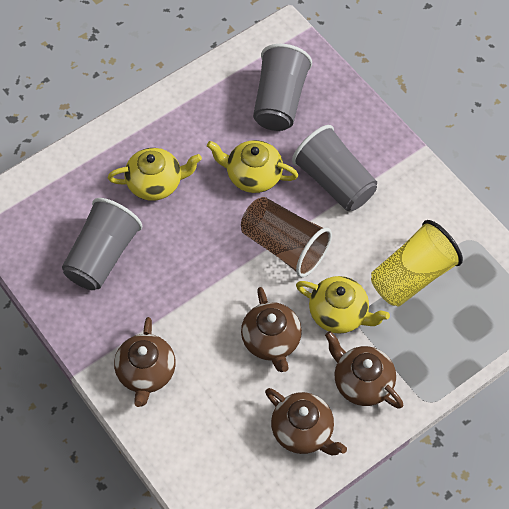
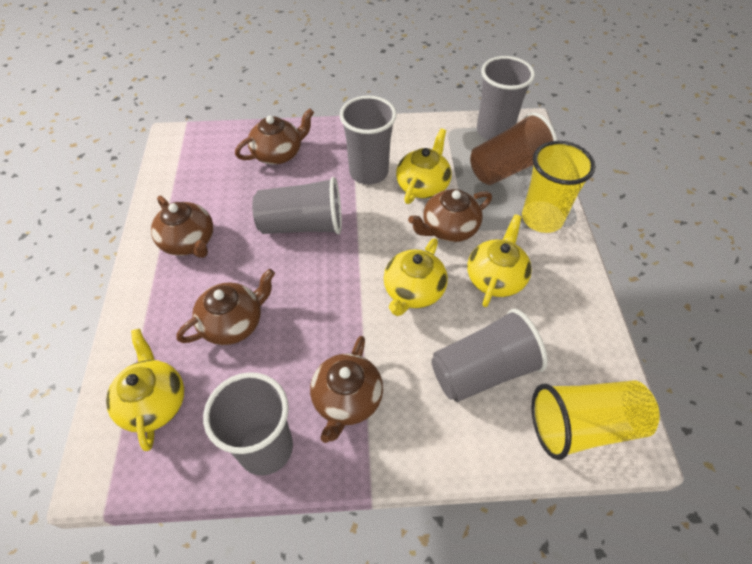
brown teapot: [114,317,176,407] [241,287,302,372] [265,388,347,456] [325,331,403,409] = 4 -> [151,196,213,258] [176,269,275,345] [235,108,314,165] [310,336,383,443] [408,189,492,242] = 5
grey cup: [62,198,142,290] [253,44,312,131] [292,125,377,211] = 3 -> [203,372,293,476] [252,177,342,234] [340,96,397,184] [431,309,548,402] [477,56,535,140] = 5
yellow cup: [371,220,463,306] = 1 -> [522,141,596,233] [532,381,660,460] = 2
yellow teapot: [108,148,202,201] [207,140,298,193] [296,276,390,334] = 3 -> [106,329,184,451] [384,238,448,316] [396,128,452,204] [467,214,532,307] = 4

